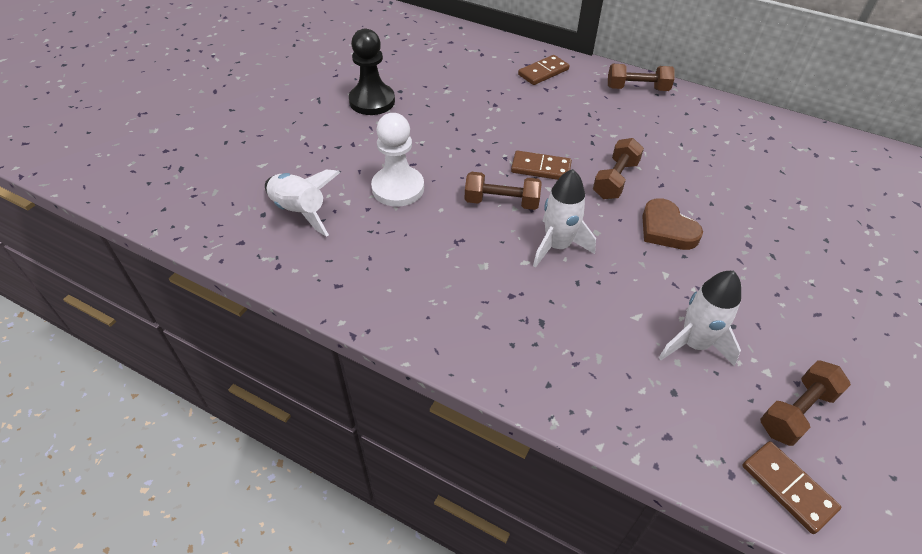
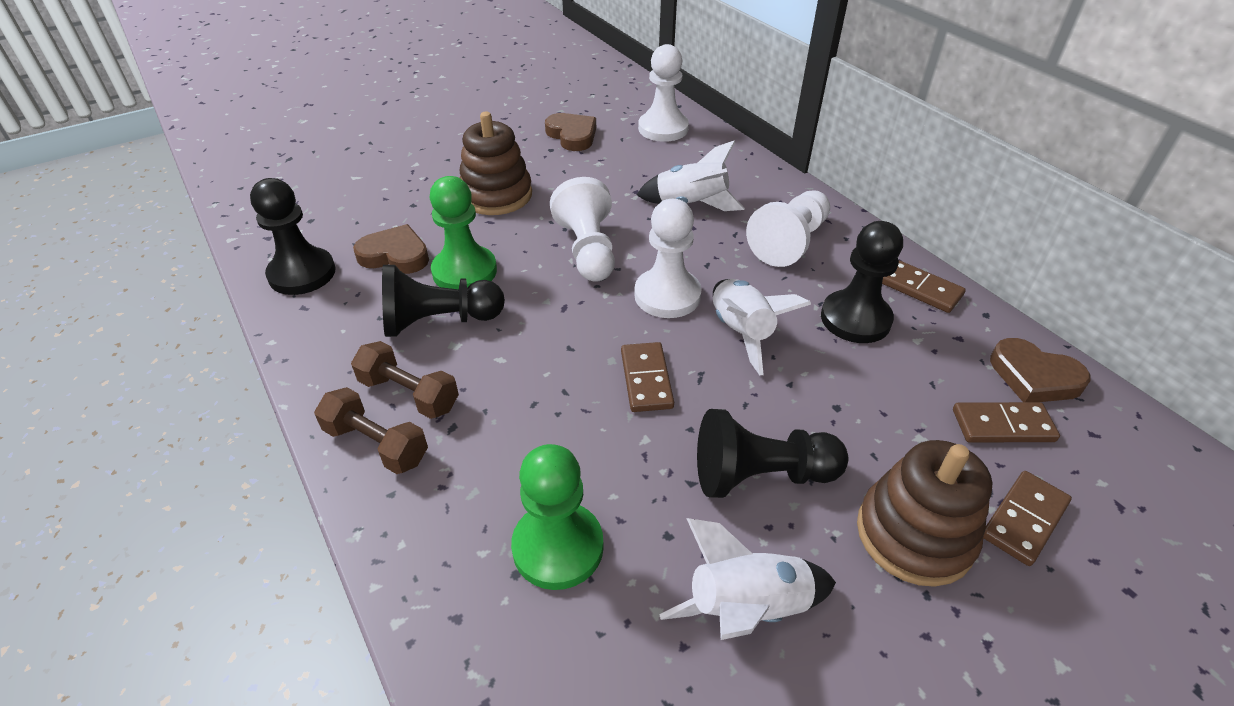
black pawn: [349,29,395,115] = 1 -> [250,178,336,295] [382,265,505,337] [697,409,848,498] [821,221,903,343] = 4
brown domino: [511,151,572,180] [518,55,570,85] [742,441,841,534] = 3 -> [621,342,674,412] [882,260,966,313] [953,402,1060,443] [983,471,1072,566] = 4
brown dumbbell: [465,172,542,210] [593,138,644,199] [608,64,675,91] [760,360,851,446] = 4 -> [314,387,428,474] [351,341,459,419] = 2
brown heart: [642,198,703,250] = 1 -> [353,224,429,274] [545,113,596,151] [990,338,1091,402] = 3
brown stacking toy: none = 0 -> [460,112,532,215] [857,440,992,587] = 2
green pawn: none = 0 -> [430,176,497,289] [511,444,604,590] = 2
white pawn: [371,113,424,207] = 1 -> [550,177,615,282] [634,199,702,318] [638,44,689,142] [746,190,830,267] = 4

